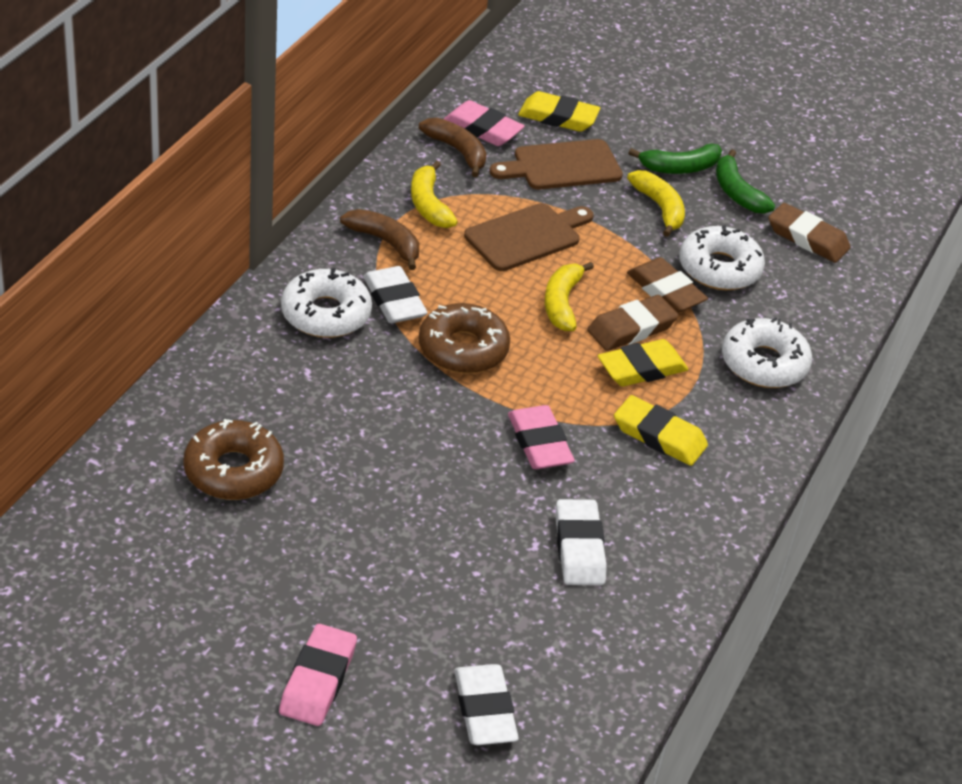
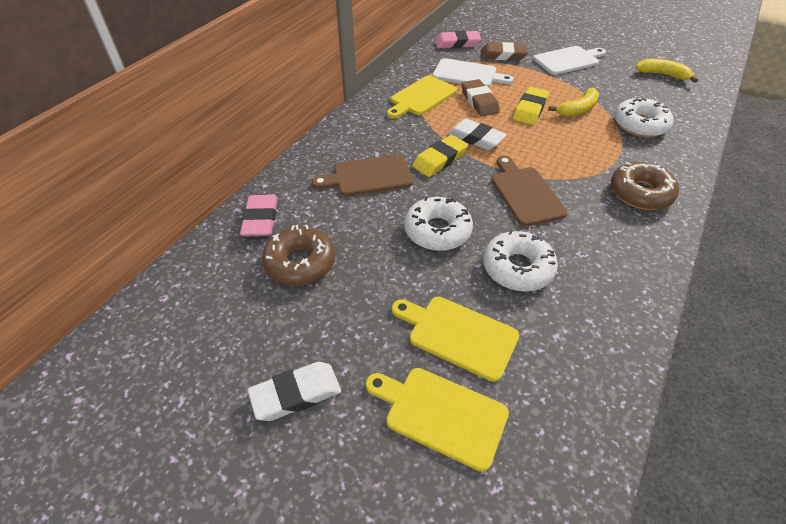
brown banana: [340,209,419,270] [419,118,487,177] = 2 -> none = 0
brown eraser: [587,295,678,351] [627,257,708,313] [768,203,850,263] = 3 -> [461,79,500,116] [481,42,528,60] = 2
green banana: [628,143,722,174] [716,149,775,214] = 2 -> none = 0
pink eraser: [279,624,357,726] [444,100,525,146] [508,405,575,469] = 3 -> [240,195,278,237] [435,30,481,48] = 2
white cutting board: none = 0 -> [433,58,514,87] [533,46,606,75] = 2
white eraser: [363,266,428,323] [454,664,519,745] [556,499,607,585] = 3 -> [248,362,341,421] [448,119,507,150] = 2
yellow banana: [411,161,458,228] [545,262,594,331] [627,170,685,237] = 3 -> [548,88,599,116] [635,59,698,83] = 2
yellow cutting board: none = 0 -> [366,368,509,472] [387,75,457,119] [392,297,519,382] = 3
yellow eraser: [518,91,600,132] [598,339,688,387] [614,395,708,466] = 3 -> [412,135,468,177] [513,87,549,125] = 2

